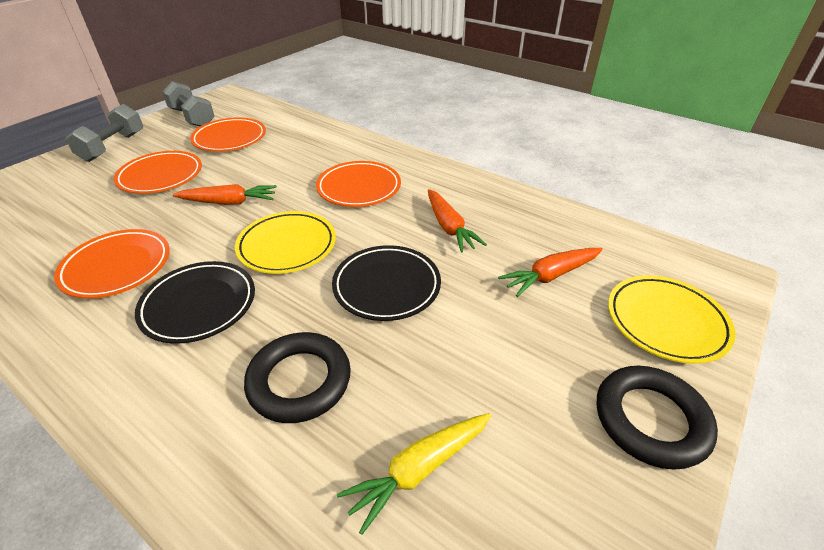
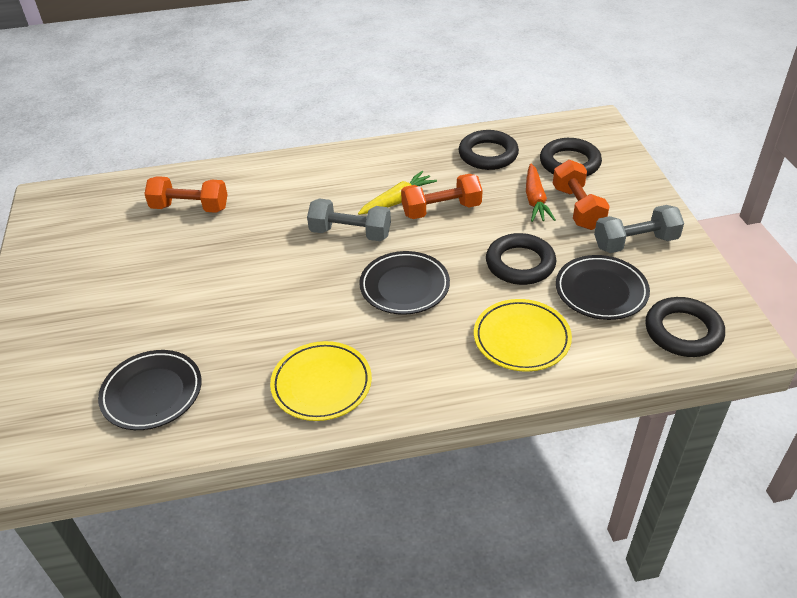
black plate: [135,261,255,344] [332,245,441,321] = 2 -> [98,350,202,430] [359,251,450,315] [556,255,650,320] = 3
black ring: [244,332,351,423] [597,366,718,470] = 2 -> [459,130,519,170] [486,233,556,285] [540,138,602,177] [645,297,725,357] = 4
orange carrot: [173,184,277,205] [428,189,487,252] [498,248,603,297] = 3 -> [526,164,555,222] = 1
orange dumbbell: none = 0 -> [144,176,228,213] [401,174,483,219] [553,160,610,230] = 3
orange plate: [54,229,170,298] [114,151,202,194] [190,117,266,152] [316,161,401,207] = 4 -> none = 0

